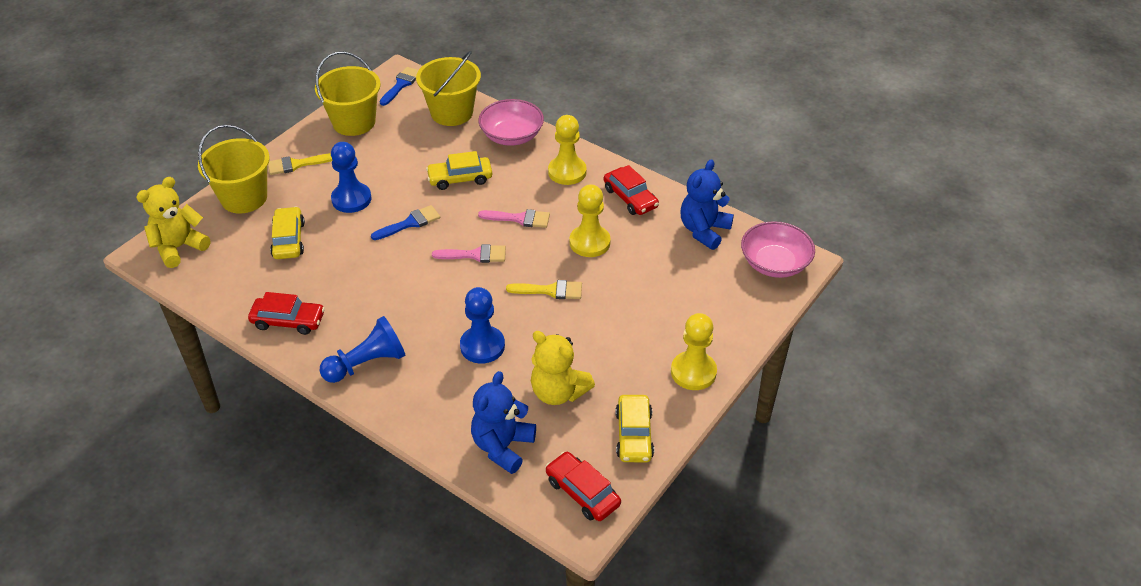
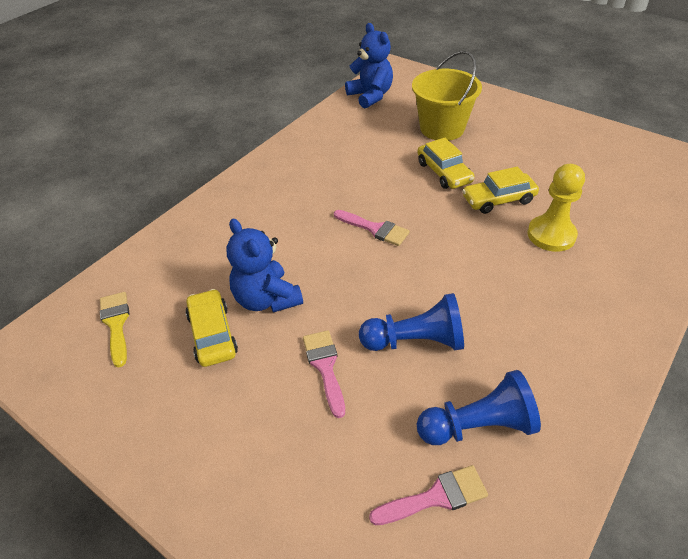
blue brush: [371,205,440,240] [380,67,419,106] = 2 -> none = 0
blue pawn: [320,316,406,383] [331,142,371,213] [460,287,505,364] = 3 -> [359,293,464,351] [417,370,541,445] = 2
pink bowl: [478,99,544,146] [741,221,815,278] = 2 -> none = 0
pink brush: [432,244,506,263] [478,209,550,228] = 2 -> [303,330,345,418] [334,210,410,246] [369,465,488,525] = 3
red car: [248,292,325,335] [546,451,621,521] [604,165,659,215] = 3 -> none = 0
yellow brush: [268,153,332,175] [506,280,582,299] = 2 -> [100,292,130,368] = 1
yellow bucket: [198,125,270,213] [315,51,381,136] [416,51,481,126] = 3 -> [412,51,482,141] = 1
yellow pawn: [548,115,587,185] [570,184,611,257] [671,313,717,390] = 3 -> [528,164,585,252] = 1
yellow teddy bear: [136,177,210,268] [531,331,595,405] = 2 -> none = 0

